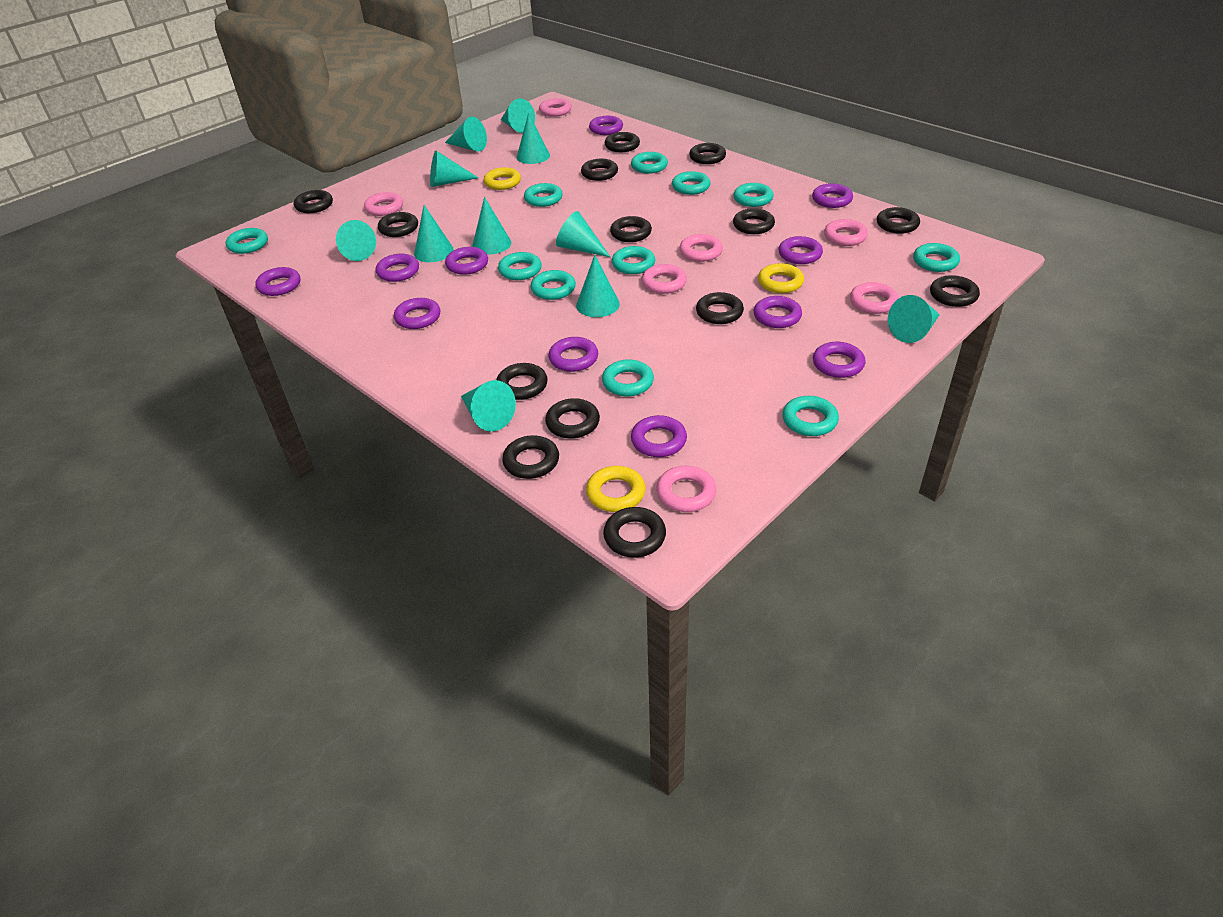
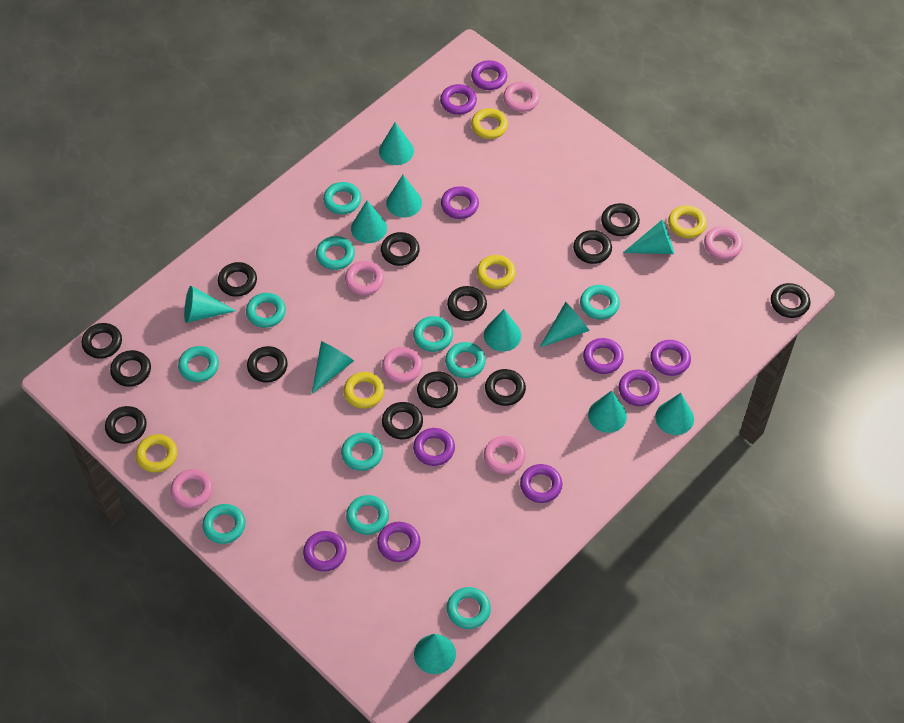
black ring: [294,190,333,213] [378,212,418,237] [497,363,548,400] [502,435,559,479] [545,398,600,439] [581,159,618,181] [603,507,666,558] [605,132,640,152] [610,216,652,242] [689,143,726,164] [696,292,744,324] [733,208,775,234] [877,207,920,234] [930,275,980,307] = 14 -> [82,323,122,359] [105,406,147,444] [110,350,151,387] [218,262,257,296] [247,346,288,382] [381,232,420,266] [382,402,423,439] [417,371,458,408] [447,286,487,321] [485,369,526,406] [573,230,612,264] [601,203,640,236] [771,283,811,318] = 13
pink ring: [364,192,403,216] [539,98,572,117] [642,264,687,294] [656,466,716,512] [679,234,723,262] [824,219,868,246] [850,282,899,314] = 7 -> [171,469,213,508] [345,261,384,295] [382,347,423,383] [484,436,526,474] [503,82,540,112] [704,226,743,260] = 6
purple ring: [255,267,300,296] [376,254,419,282] [394,298,440,329] [445,247,488,275] [548,337,598,372] [589,116,623,135] [631,415,687,457] [754,296,802,328] [778,236,823,264] [812,183,853,208] [813,342,866,378] = 11 -> [303,531,346,572] [377,522,420,562] [413,428,455,466] [440,84,477,115] [441,186,479,219] [471,60,507,90] [520,464,562,503] [583,338,624,374] [619,370,660,406] [651,340,691,376] = 10
yellow ring: [483,167,521,190] [586,466,646,512] [758,263,804,293] = 3 -> [135,434,177,472] [343,372,384,409] [471,108,508,139] [477,255,516,289] [668,205,707,238] = 5

